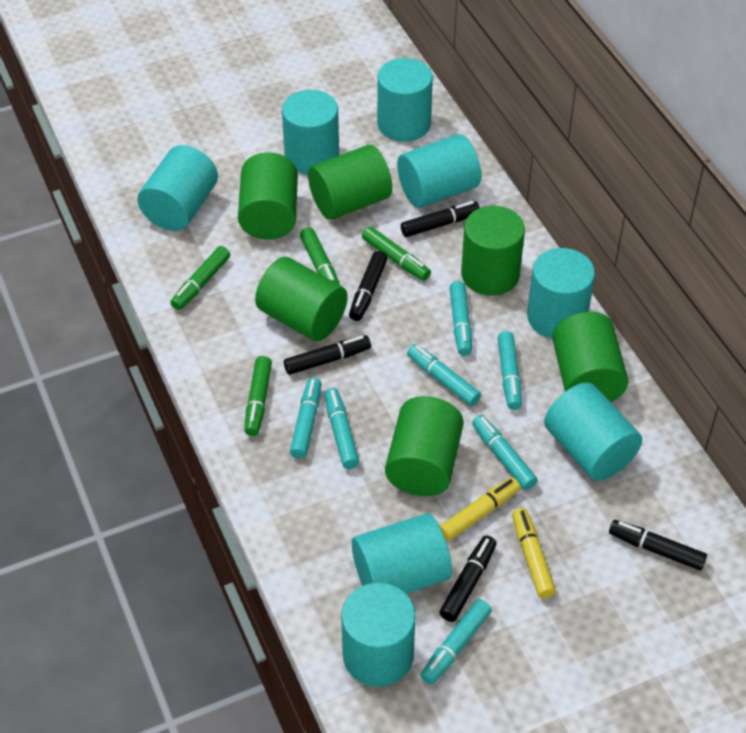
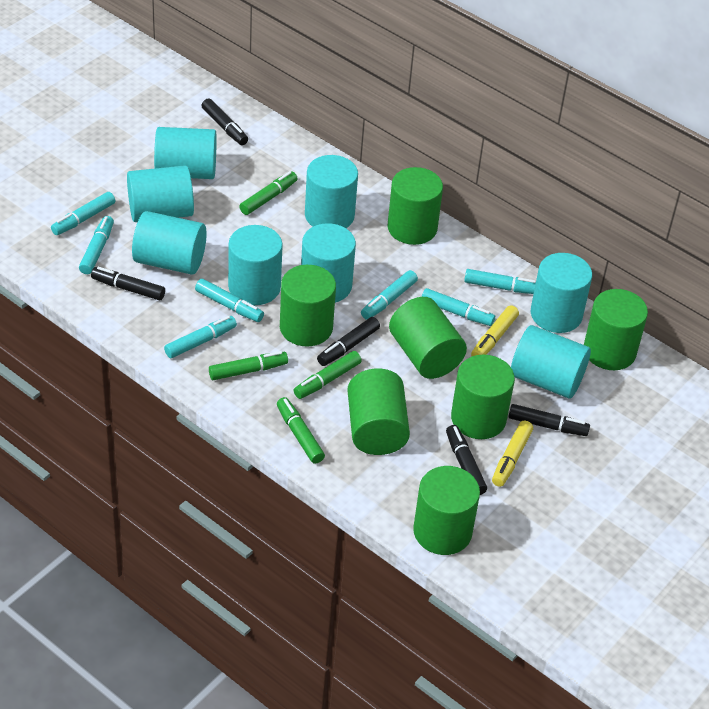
green cylinder: [238,152,298,240] [255,257,348,341] [308,145,392,220] [385,396,464,496] [461,206,525,296] [552,312,628,402] = 6 -> [280,265,336,346] [347,368,410,455] [387,167,443,245] [389,297,467,379] [413,466,480,555] [451,355,515,439] [584,289,648,370] = 7

